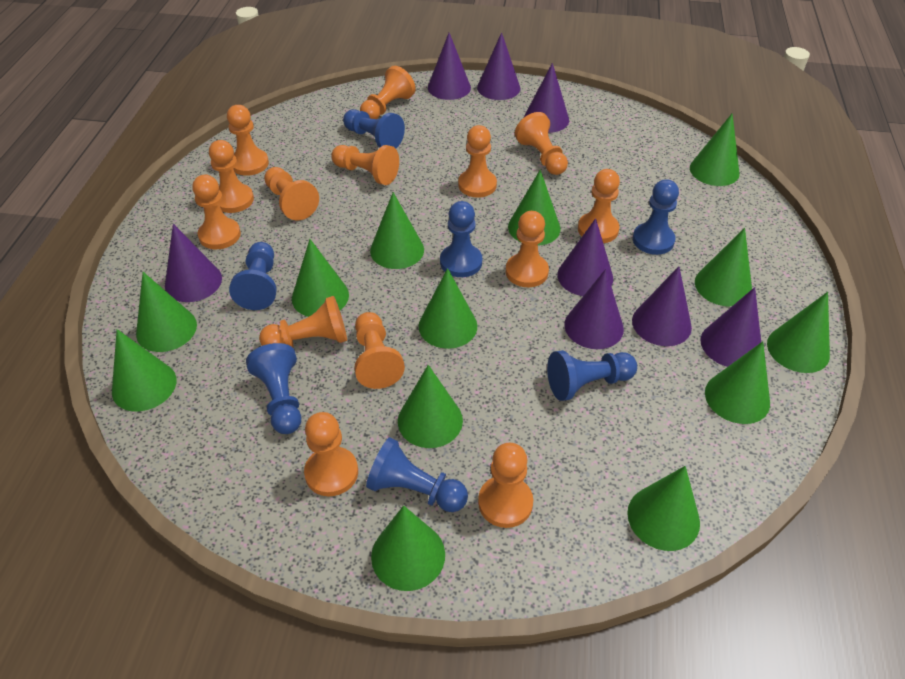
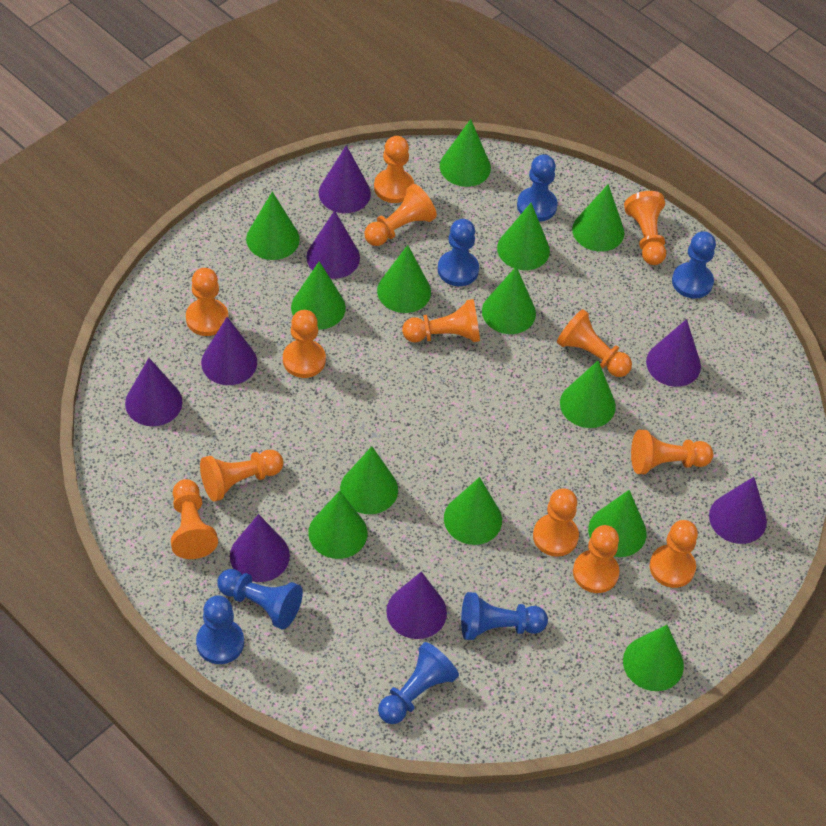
orange pawn: [192,174,241,249] [209,140,254,213] [227,105,269,176] [259,296,347,347] [264,167,319,220] [304,412,358,496] [331,145,399,185] [354,312,405,389] [360,66,416,119] [458,125,497,198] [478,443,533,528] [506,211,549,287] [515,112,568,175] [578,169,620,243] = 14 -> [171,479,218,559] [186,268,229,336] [200,450,283,502] [283,310,326,378] [364,184,437,246] [374,136,414,203] [402,299,480,343] [533,488,579,557] [557,309,632,377] [573,525,620,593] [624,191,666,265] [631,430,713,474] [649,520,698,588] = 13

